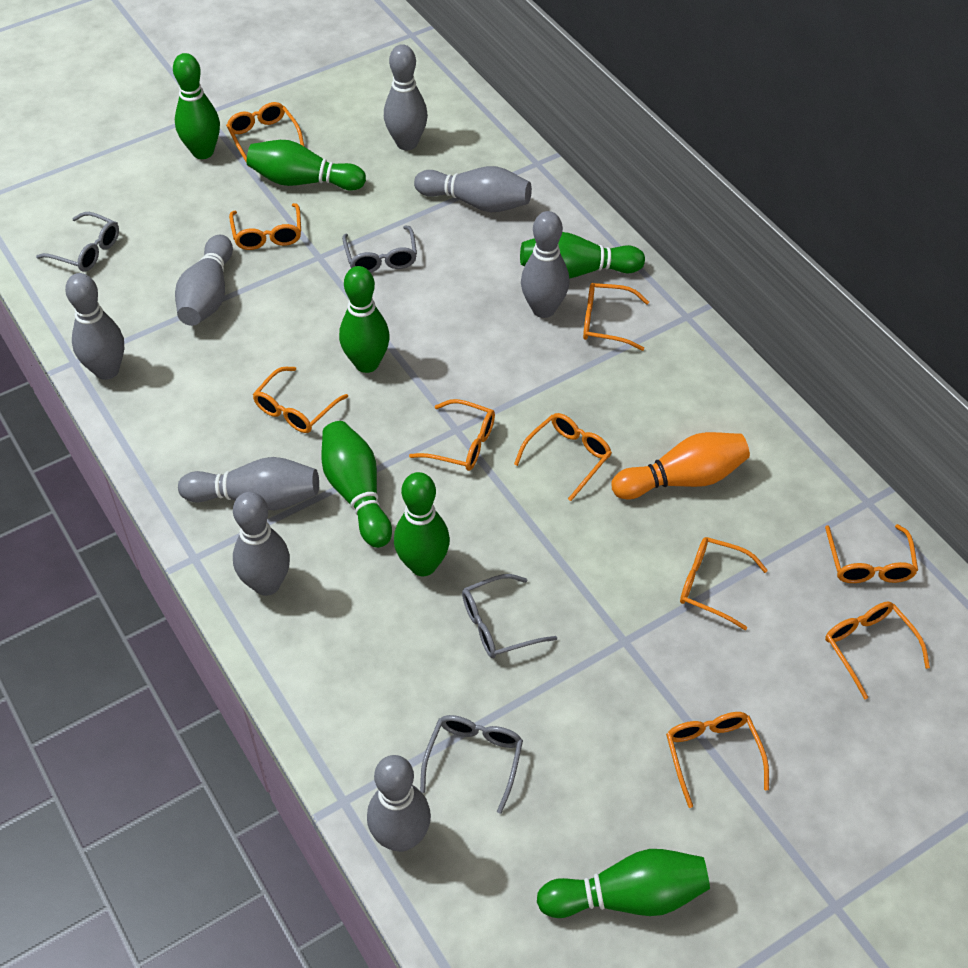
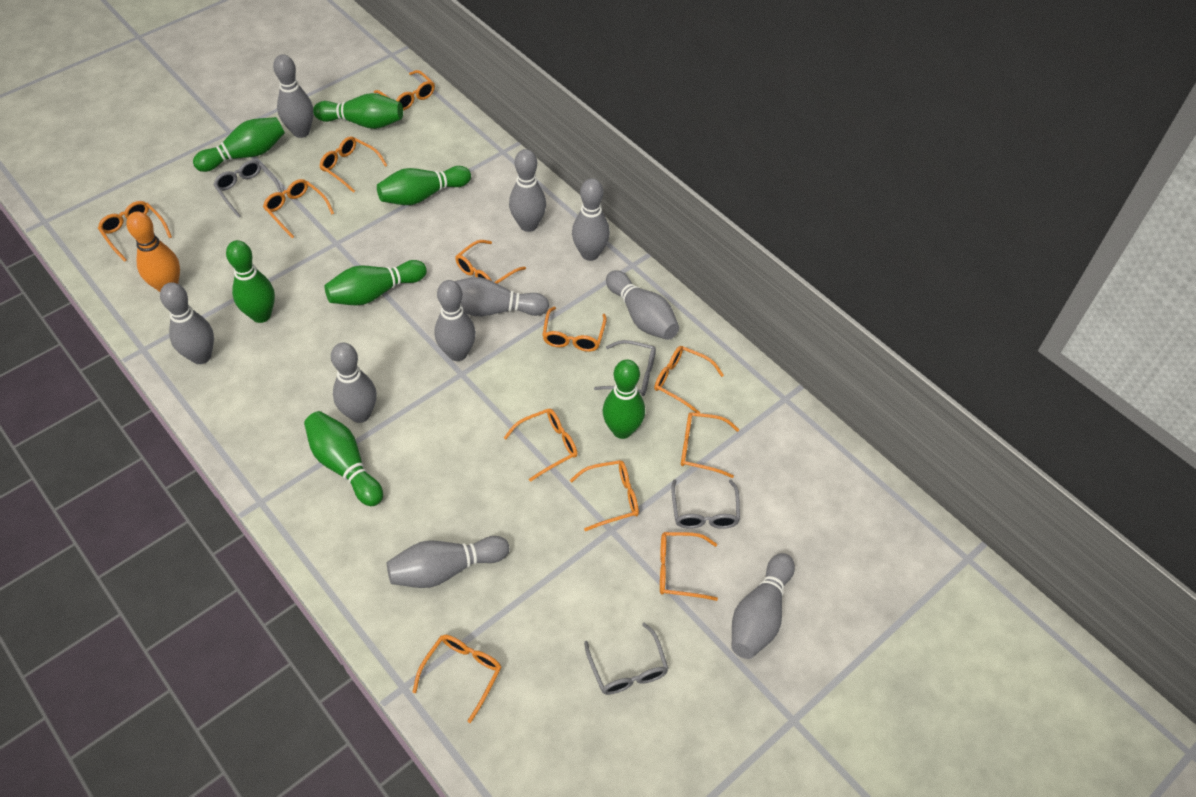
grey bowling pin: [65,273,124,380] [175,235,233,326] [178,457,319,510] [233,492,290,596] [367,755,431,852] [384,44,428,150] [414,166,532,212] [521,211,570,318] = 8 -> [160,282,214,364] [273,54,314,138] [331,343,377,423] [387,536,509,588] [434,280,476,361] [455,277,549,316] [509,149,546,232] [572,178,610,261] [606,270,679,340] [732,553,795,659] = 10
orange glasses: [226,102,305,163] [229,203,301,250] [253,367,348,433] [409,399,495,471] [514,413,612,501] [583,283,649,351] [666,712,769,808] [680,537,768,630] [825,524,918,583] [825,602,930,700] = 10 -> [98,201,172,262] [263,179,334,238] [320,136,387,193] [374,70,435,110] [413,635,502,723] [455,240,526,284] [504,409,578,482] [542,307,607,352] [570,460,639,531] [654,346,724,413] [660,532,718,601] [681,412,739,478] = 12

